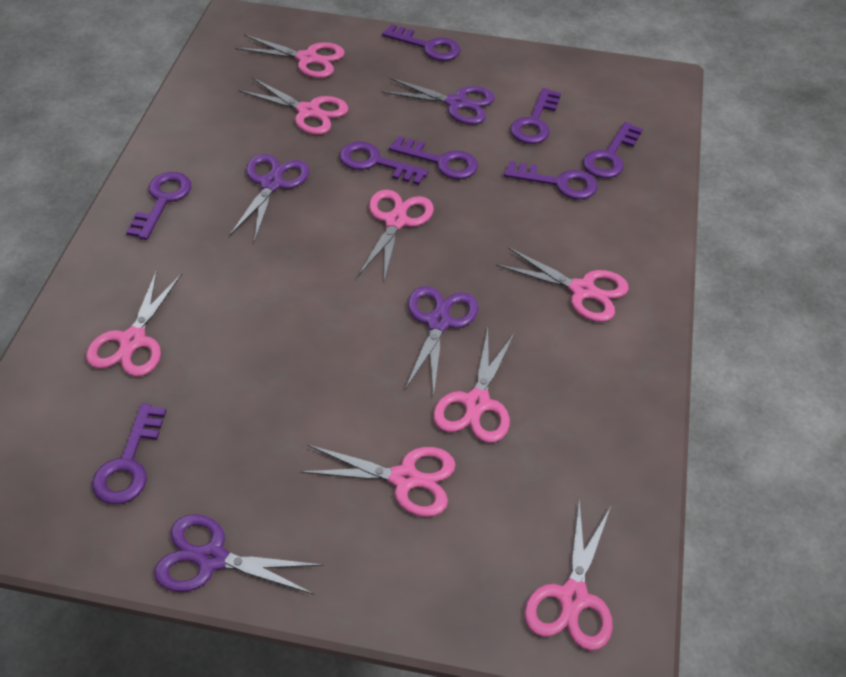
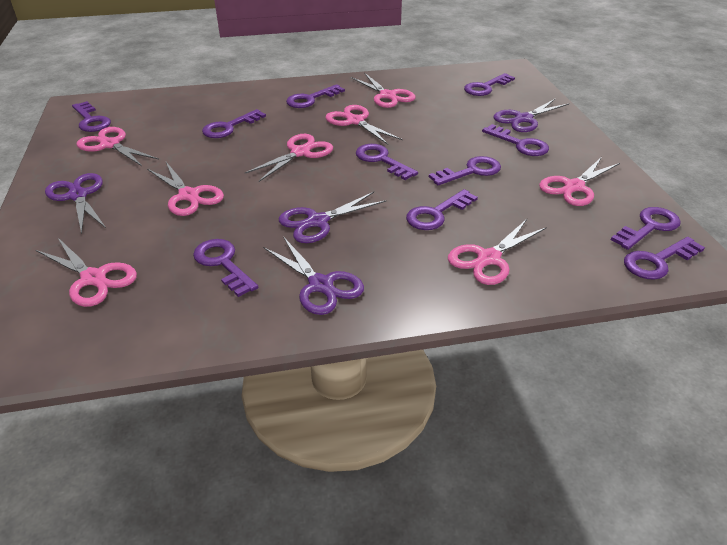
purple key: [92,404,166,504] [126,172,191,240] [339,142,429,185] [382,24,461,61] [389,136,478,179] [504,161,598,200] [510,88,561,144] [583,122,643,178] = 8 -> [72,101,111,132] [193,239,258,297] [202,109,266,138] [286,84,345,108] [356,144,418,180] [406,189,478,230] [429,156,501,185] [464,73,515,96] [482,124,549,156] [611,207,681,250] [624,237,705,280] = 11

